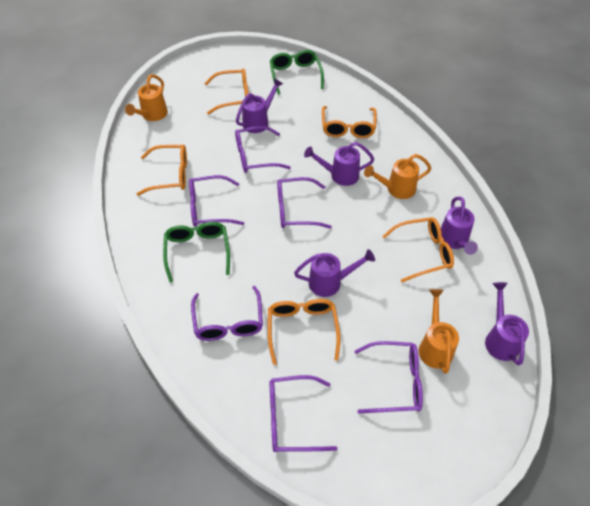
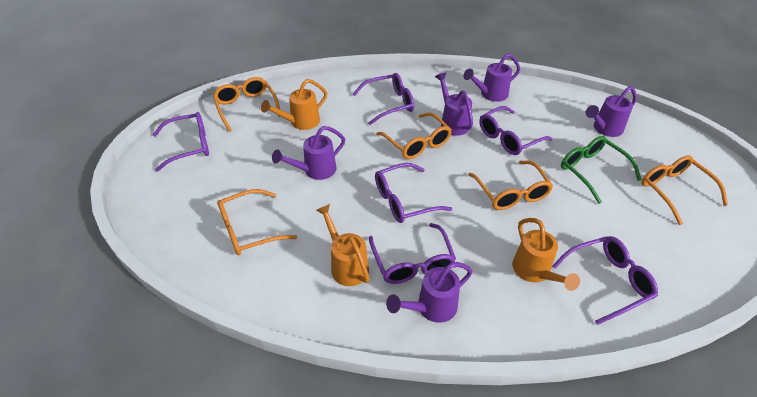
green glasses: [163,222,230,283] [270,50,324,95] = 2 -> [561,136,642,204] = 1

